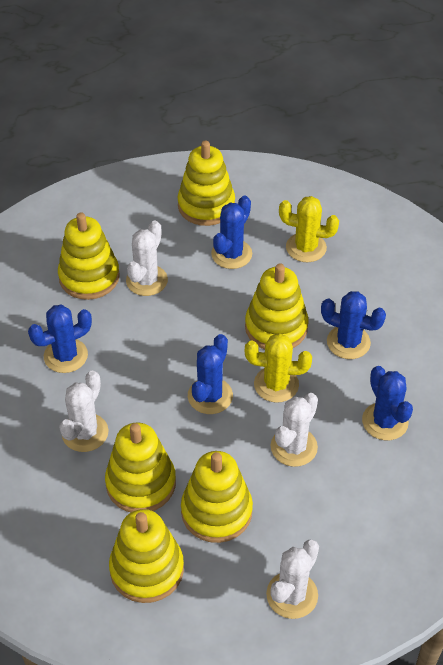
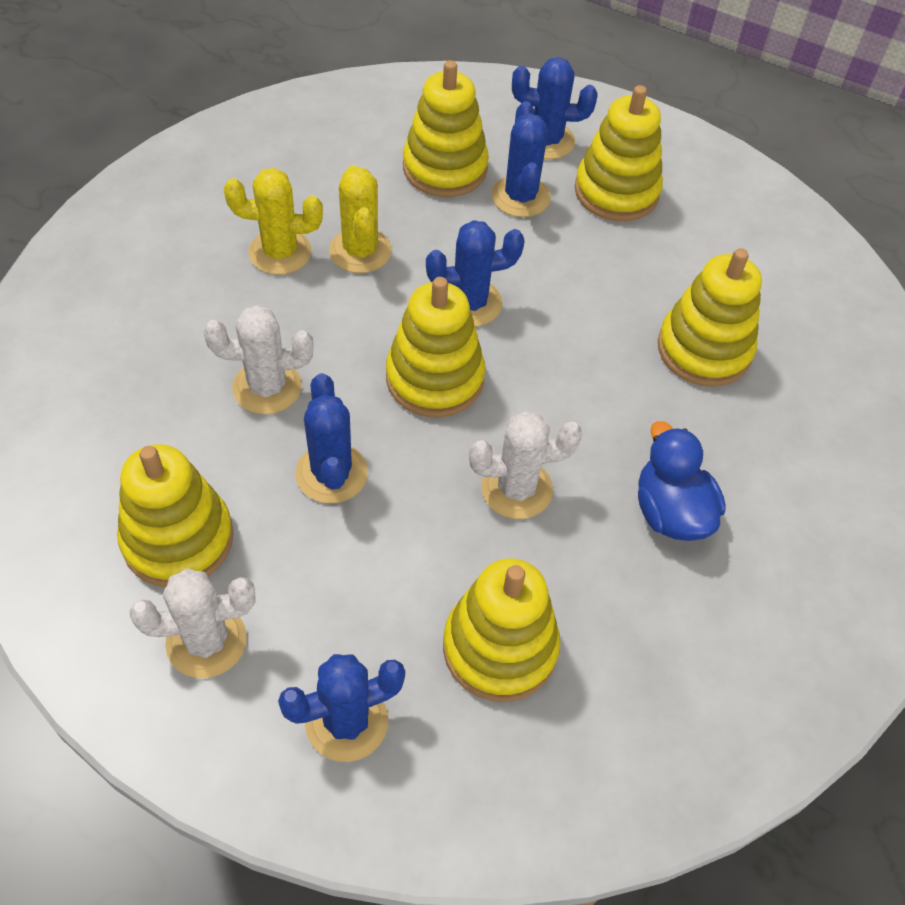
blue duck: none = 0 -> [638,421,726,541] = 1
white cactus: [59,371,109,452] [126,220,168,296] [266,540,319,619] [271,393,318,467] = 4 -> [130,568,256,678] [204,305,313,415] [469,411,582,519] = 3

